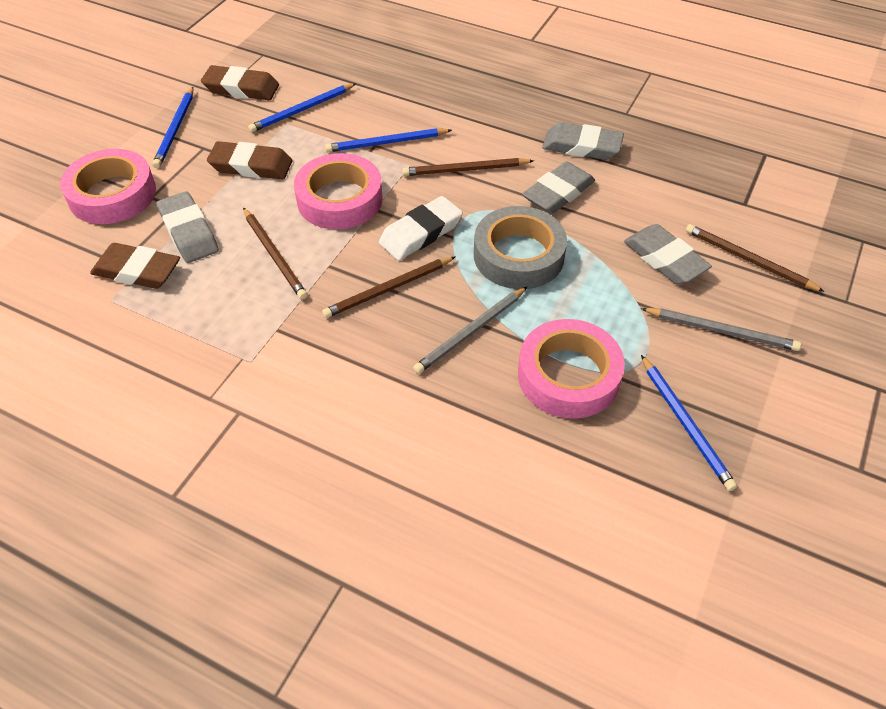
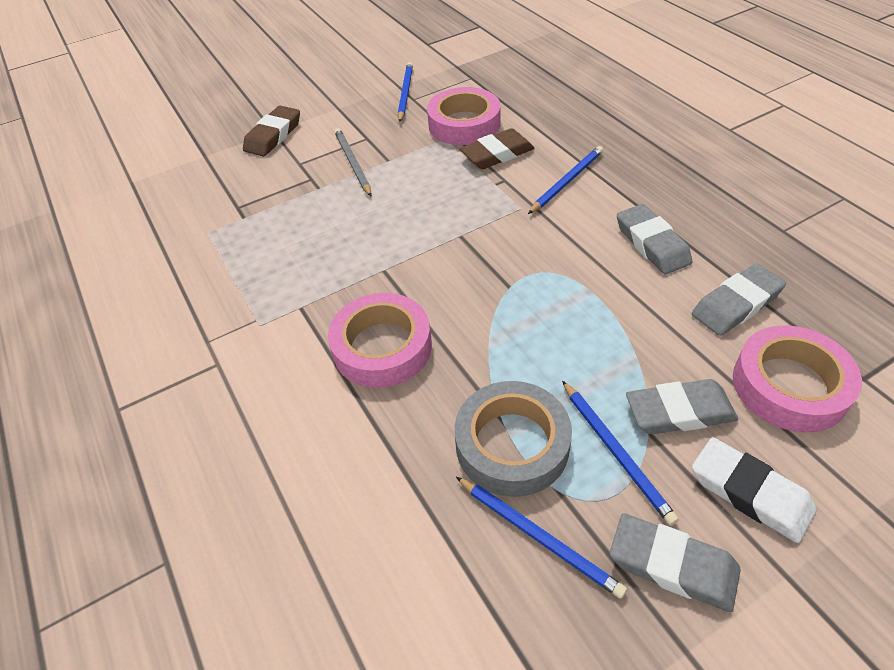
brown eraser: [90,243,180,289] [201,65,279,100] [207,141,292,179] = 3 -> [243,106,300,156] [460,128,534,169] = 2
brown pencil: [243,208,308,300] [322,256,456,318] [402,158,534,176] [686,224,825,292] = 4 -> none = 0
grey pencil: [413,287,527,374] [641,308,801,351] = 2 -> [335,128,371,196] = 1

